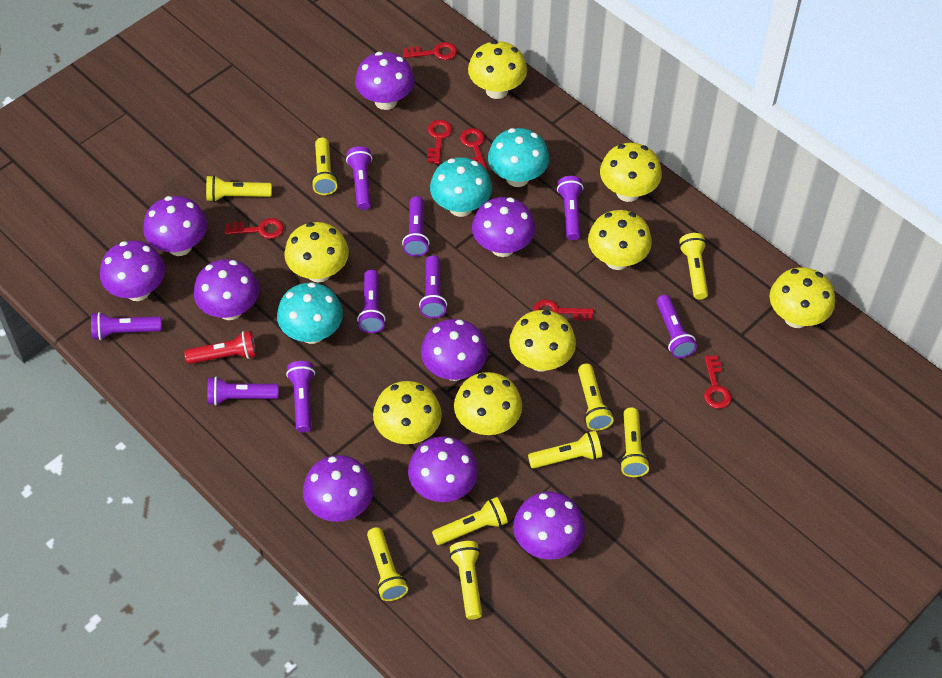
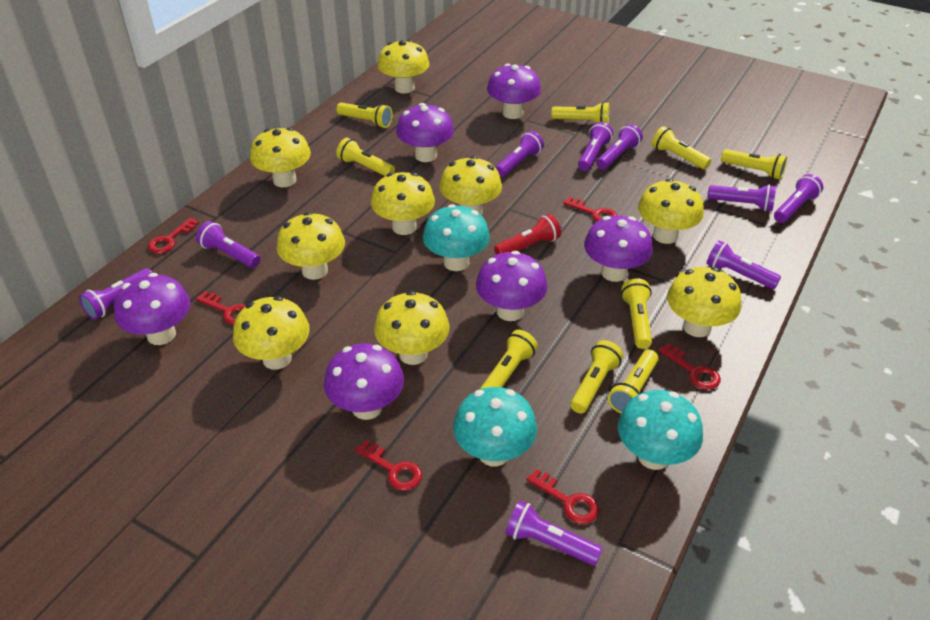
purple mushroom: [100,241,165,301] [143,196,207,256] [194,259,259,320] [303,455,374,522] [355,52,415,110] [408,436,478,502] [421,319,488,381] [472,197,535,257] [513,492,585,560] = 9 -> [114,273,190,345] [324,343,404,420] [396,103,454,162] [476,251,547,321] [487,64,541,119] [584,215,653,282] = 6
yellow mushroom: [285,222,349,282] [373,381,442,444] [454,372,522,435] [468,40,527,99] [509,310,576,372] [588,210,652,270] [600,143,662,202] [770,267,835,328] = 8 -> [233,296,310,370] [250,128,311,187] [277,212,345,280] [371,172,435,235] [374,291,450,365] [377,40,429,94] [439,156,502,215] [638,178,704,244] [667,267,741,337] = 9

